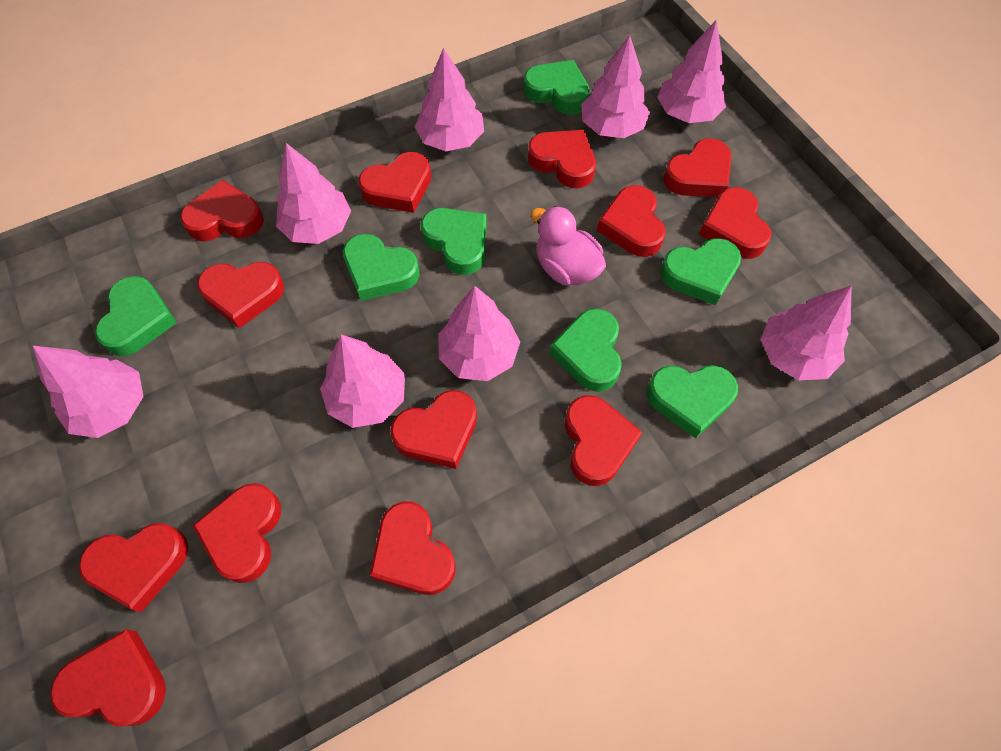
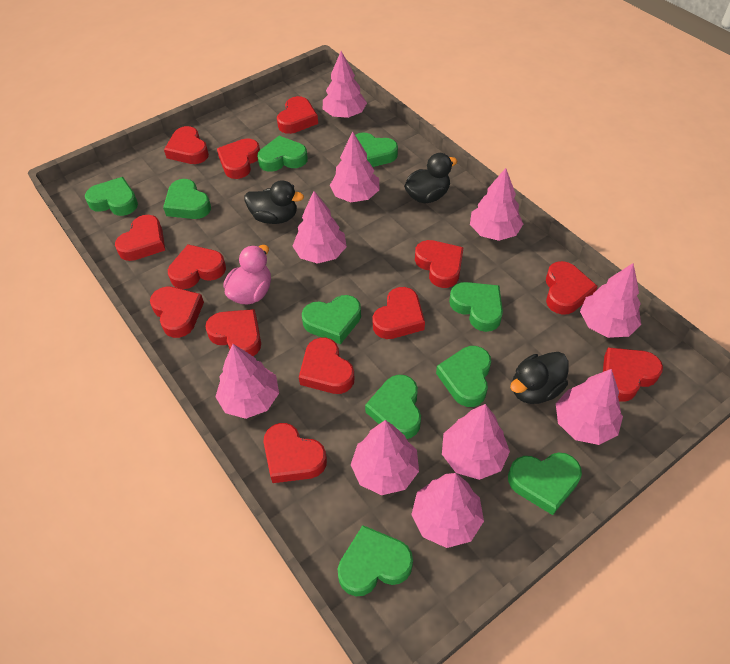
black duck: none = 0 -> [244,180,304,224] [404,153,457,203] [510,352,569,404] = 3
green heart: [95,276,177,356] [343,234,420,301] [421,208,487,275] [523,60,590,115] [550,308,622,392] [647,365,738,438] [660,238,741,305] = 7 -> [85,177,138,216] [163,179,211,219] [257,136,308,172] [302,295,361,344] [338,525,413,596] [355,133,398,167] [365,375,421,439] [436,346,491,407] [449,282,503,332] [508,452,582,515] = 10
pink tree: [33,346,144,438] [276,143,351,244] [320,335,405,428] [415,48,484,151] [438,286,520,381] [581,35,650,138] [657,20,726,123] [761,285,852,380] = 8 -> [215,344,279,419] [293,191,347,264] [323,51,367,118] [330,132,380,202] [351,420,419,495] [411,473,484,548] [442,404,510,480] [470,168,523,241] [556,369,623,445] [580,263,641,338] = 10

